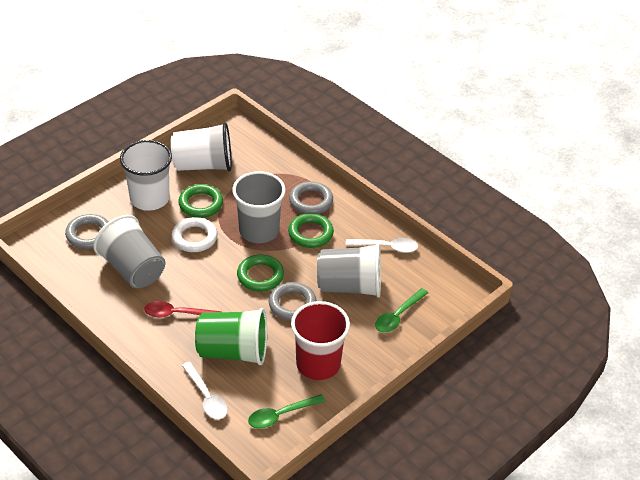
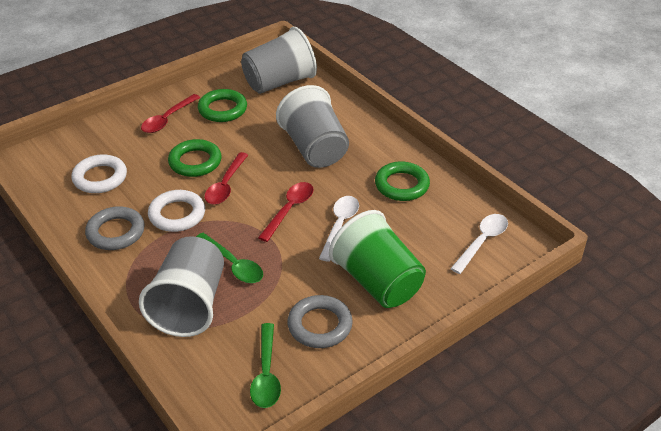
grey ring: [65,214,109,249] [269,282,317,321] [289,181,333,214] = 3 -> [85,206,145,250] [287,295,353,348] = 2
red cup: [291,301,350,380] = 1 -> none = 0
red spoon: [144,301,222,318] = 1 -> [141,94,200,133] [205,152,248,205] [258,182,313,242] = 3
white cup: [120,140,172,211] [171,122,232,172] = 2 -> none = 0
white ring: [171,217,217,252] = 1 -> [71,154,127,193] [148,190,205,232] = 2

